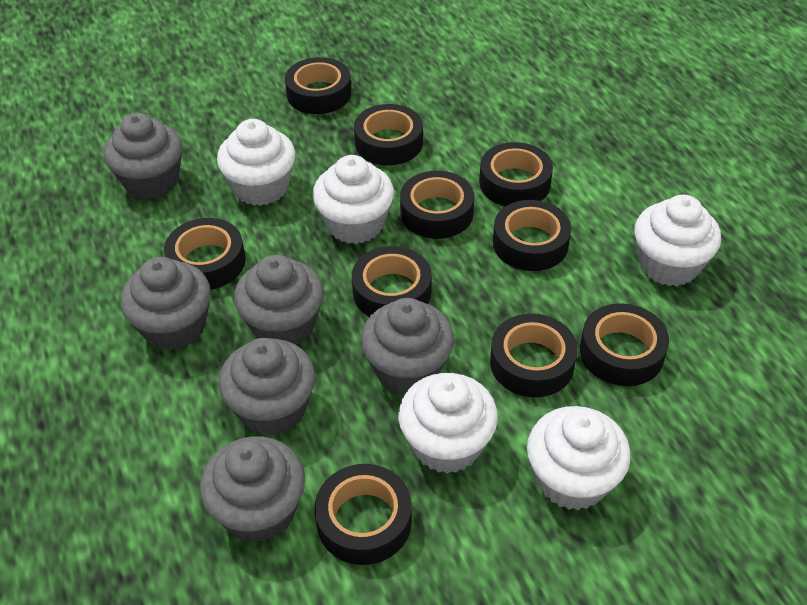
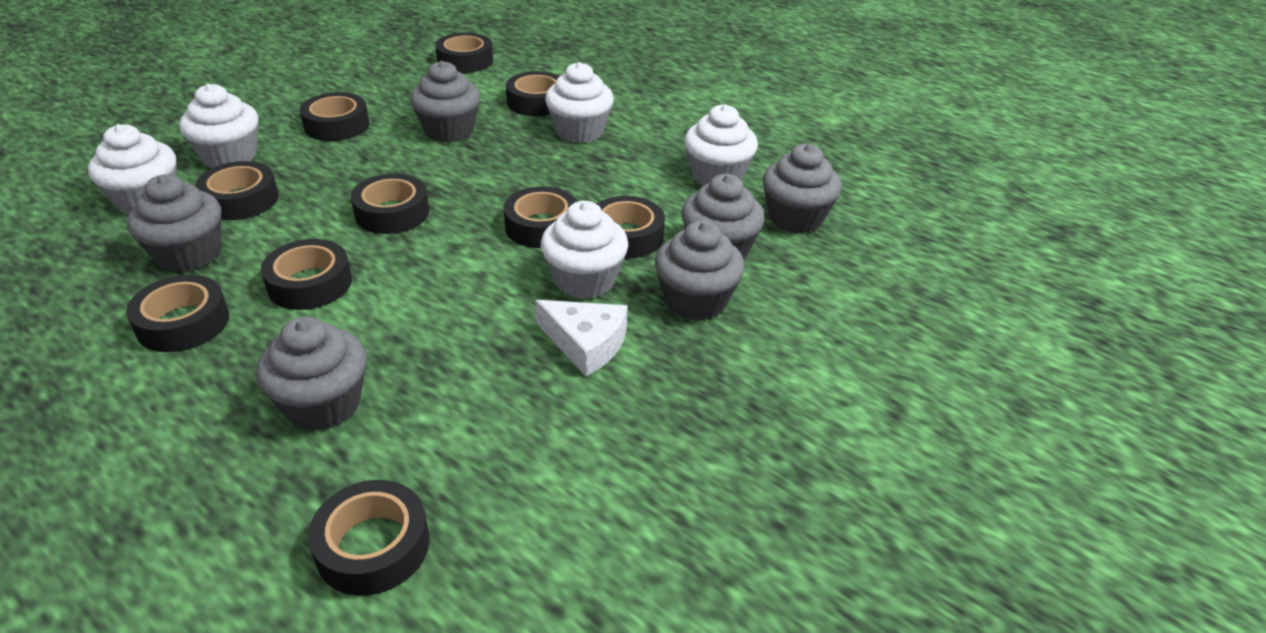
white cheese: none = 0 -> [535,300,627,376] = 1

